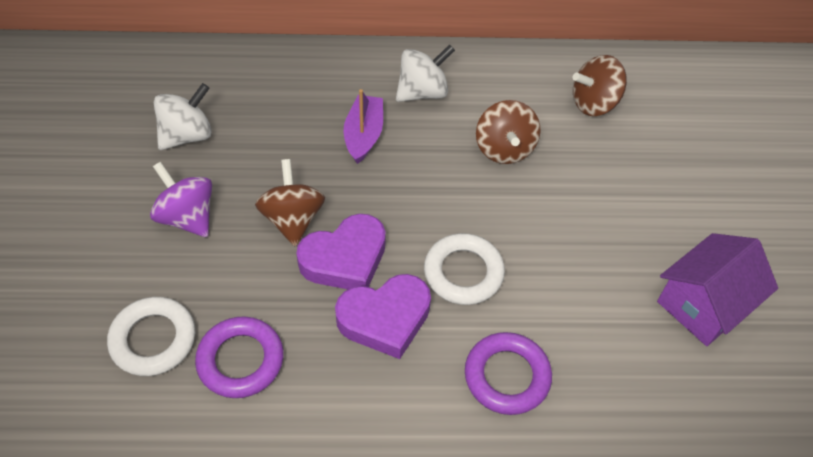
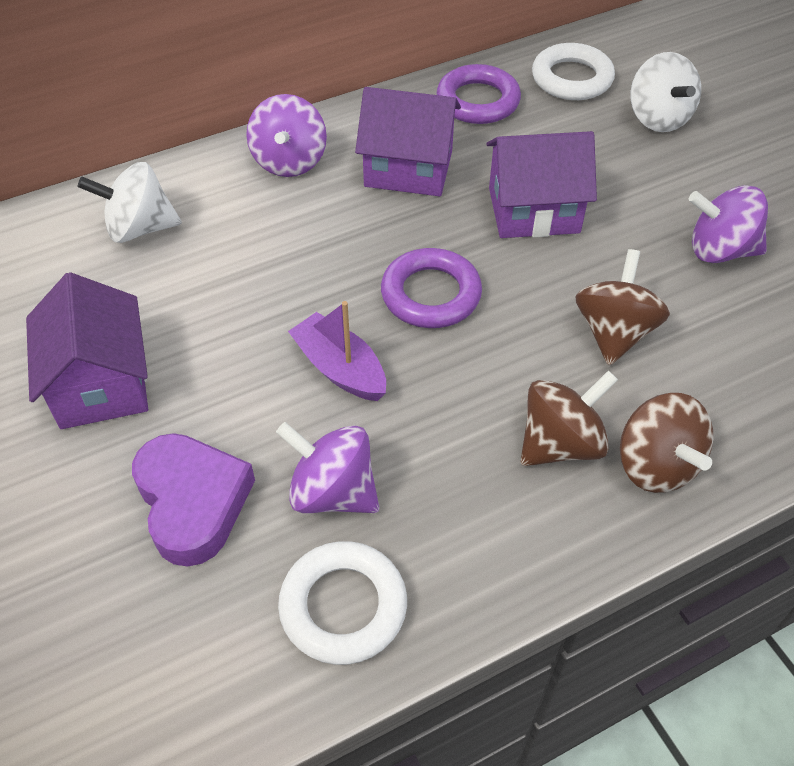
purple heart: [296,214,386,289] [335,274,431,359] = 2 -> [132,433,255,567] = 1
purple house: [657,233,778,346] = 1 -> [26,272,148,429] [355,87,461,196] [486,131,597,238] = 3
purple spinning top: [150,162,212,237] = 1 -> [246,94,327,177] [276,422,380,513] [689,185,768,263] = 3

